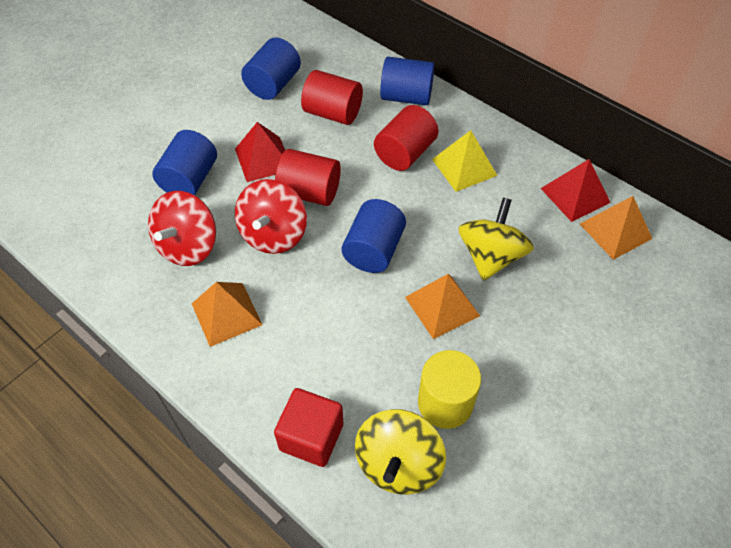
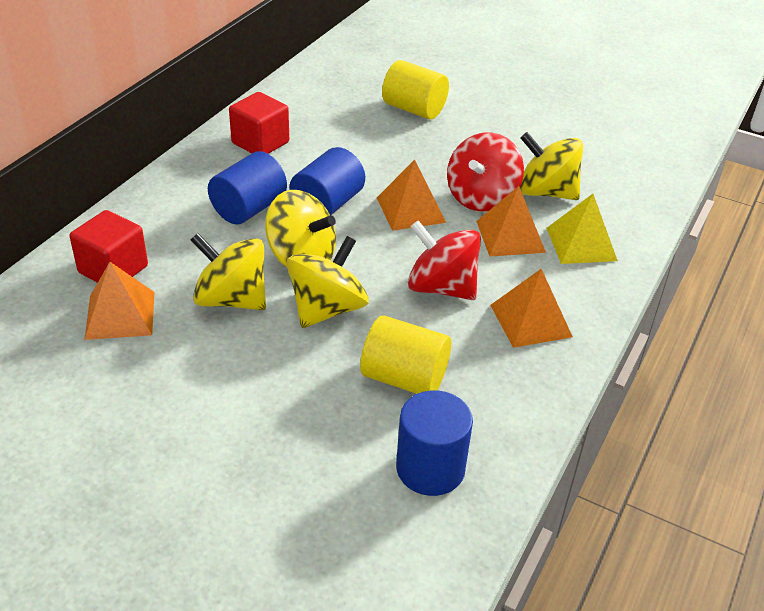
blue cylinder: [152,130,217,196] [241,37,301,100] [341,199,406,273] [380,57,435,105] = 4 -> [208,151,287,224] [289,147,365,215] [396,390,473,496] = 3
orange pyramid: [192,282,262,347] [405,274,480,339] [580,196,652,260] = 3 -> [85,262,154,340] [377,160,446,231] [476,186,546,257] [490,269,573,348] = 4
red cube: [274,388,343,467] = 1 -> [70,210,148,283] [229,92,289,154] = 2
red cylinder: [275,149,341,206] [301,70,363,125] [374,105,438,171] = 3 -> none = 0
red pyramid: [235,122,285,182] [541,159,610,222] = 2 -> none = 0
yellow cylinder: [418,350,481,429] = 1 -> [360,316,451,394] [382,60,449,119] = 2
yellow spinning top: [355,409,446,495] [458,197,534,281] = 2 -> [191,233,266,310] [265,190,336,268] [287,236,369,328] [520,132,583,200] = 4

